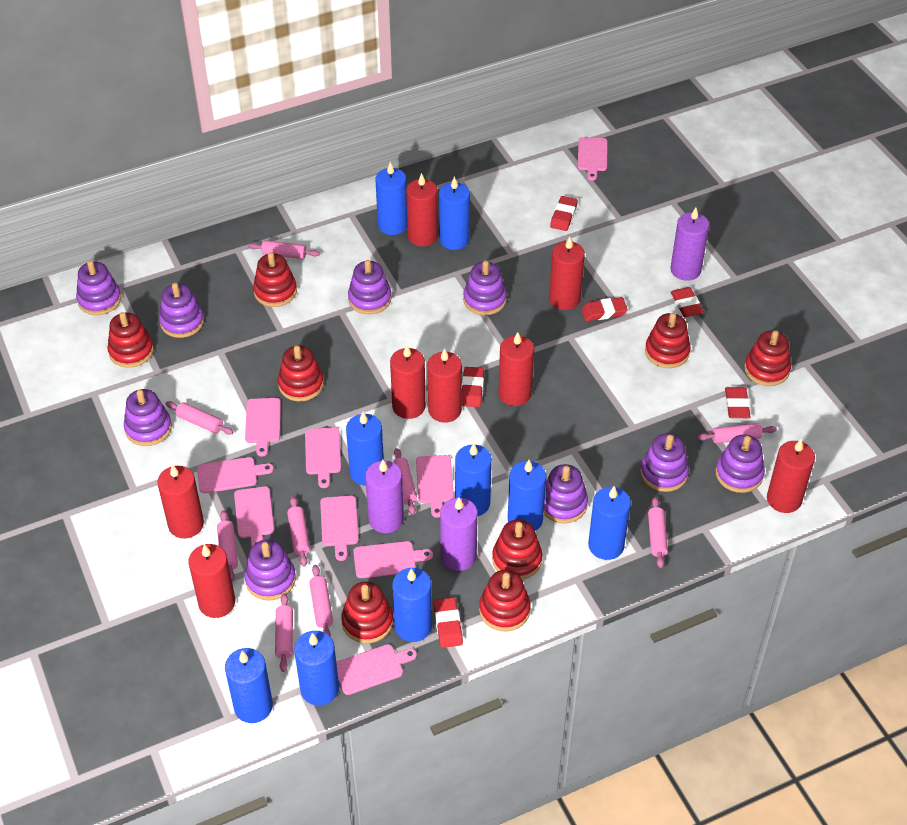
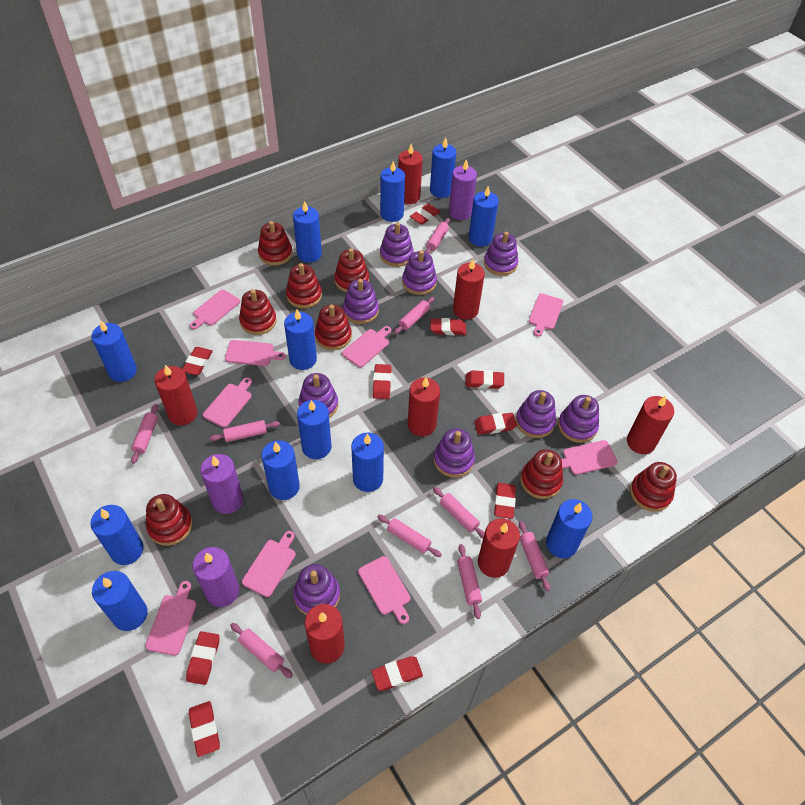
blue candle: [225,648,273,723] [294,631,339,706] [346,412,384,486] [375,162,407,235] [392,568,432,642] [439,177,470,250] [455,443,492,516] [508,460,546,531] [588,486,631,560] = 9 -> [90,505,144,565] [91,320,137,382] [92,571,148,631] [261,440,300,500] [284,309,317,370] [293,201,322,263] [297,400,332,459] [351,433,384,492] [380,161,405,222] [430,137,456,198] [469,186,499,247] [546,499,593,558] = 12
red candle: [157,464,204,538] [188,544,235,618] [390,345,426,419] [406,173,438,246] [427,348,462,423] [498,332,534,406] [549,236,585,310] [767,439,815,513] = 8 -> [154,365,197,426] [305,604,345,664] [398,144,423,204] [408,377,440,436] [453,259,485,320] [478,518,520,578] [627,396,674,454] = 7
red eraser: [433,597,463,648] [462,367,484,407] [550,196,578,231] [581,297,628,321] [671,287,704,317] [725,387,751,418] = 6 -> [182,347,213,375] [186,631,220,685] [189,701,220,757] [371,656,423,691] [373,364,392,399] [410,204,440,225] [431,318,466,336] [466,370,504,389] [474,413,517,434] [494,483,516,519] = 10

